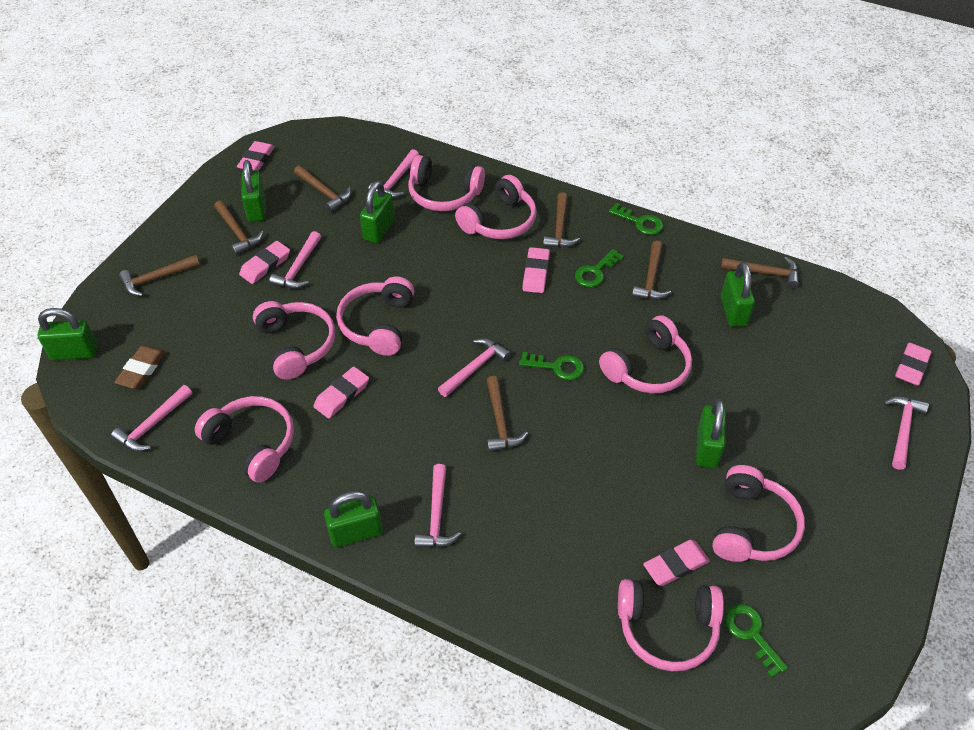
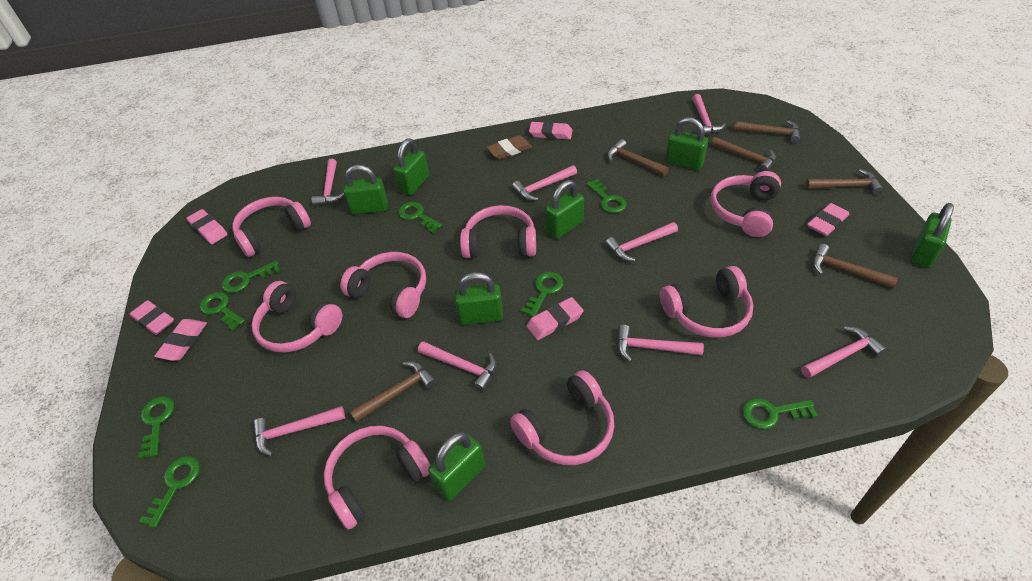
brown hammer: [119,255,200,296] [214,200,263,255] [294,165,351,212] [486,376,528,452] [543,192,580,248] [632,240,671,300] [721,257,799,288] = 7 -> [350,361,436,423] [607,139,668,176] [711,137,776,172] [734,121,800,143] [805,169,884,195] [813,244,898,288] = 6
green key: [519,352,584,380] [575,249,624,287] [609,203,663,235] [725,604,788,678] = 4 -> [138,396,174,459] [139,456,200,528] [200,292,245,331] [222,261,280,293] [398,202,442,233] [521,272,564,317] [586,179,627,213] [742,398,818,429] = 8
green padlock: [38,308,97,360] [242,160,266,222] [324,491,383,547] [360,181,395,243] [696,399,726,468] [721,262,755,327] = 6 -> [343,165,388,214] [394,139,429,195] [428,432,485,501] [455,272,503,325] [545,180,584,239] [666,117,708,170] [911,203,954,268] = 7
pink hammer: [111,385,192,452] [269,231,321,289] [368,149,419,198] [414,464,461,548] [438,338,511,397] [884,397,929,470] = 6 -> [253,406,345,456] [311,159,344,206] [418,341,497,391] [512,165,577,201] [605,222,678,261] [617,325,704,362] [692,94,726,135] [801,326,887,378] = 8

